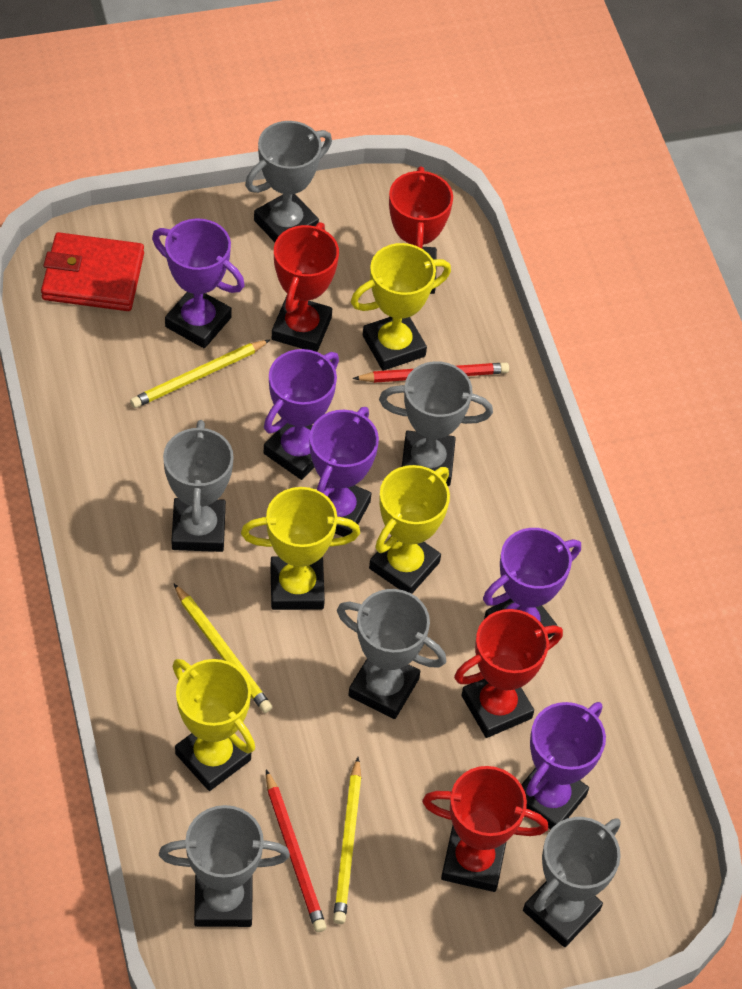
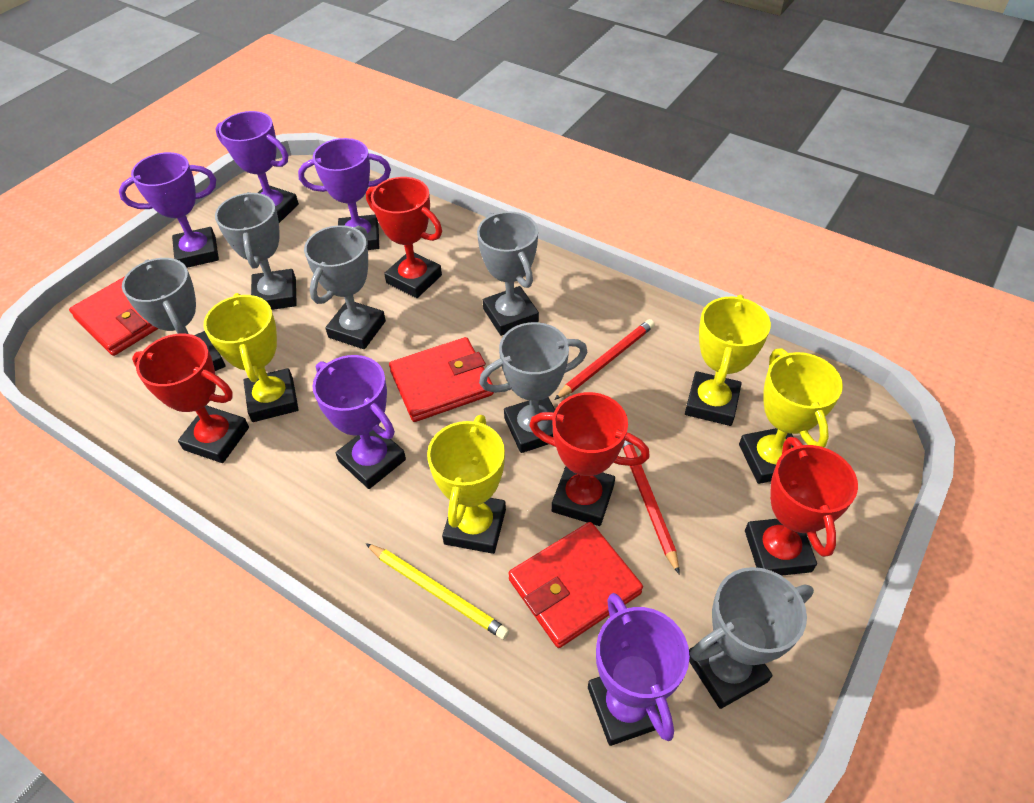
red wallet: [41,232,144,311] = 1 -> [69,276,158,356] [389,337,494,422] [508,522,643,648] = 3
yellow pencil: [130,340,270,408] [174,584,272,713] [333,757,362,924] = 3 -> [365,543,509,640] = 1

